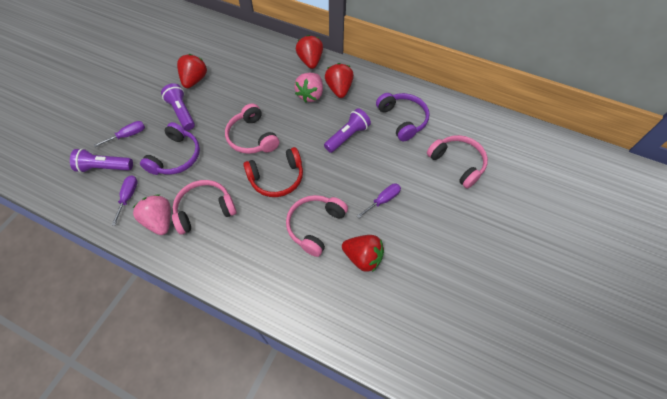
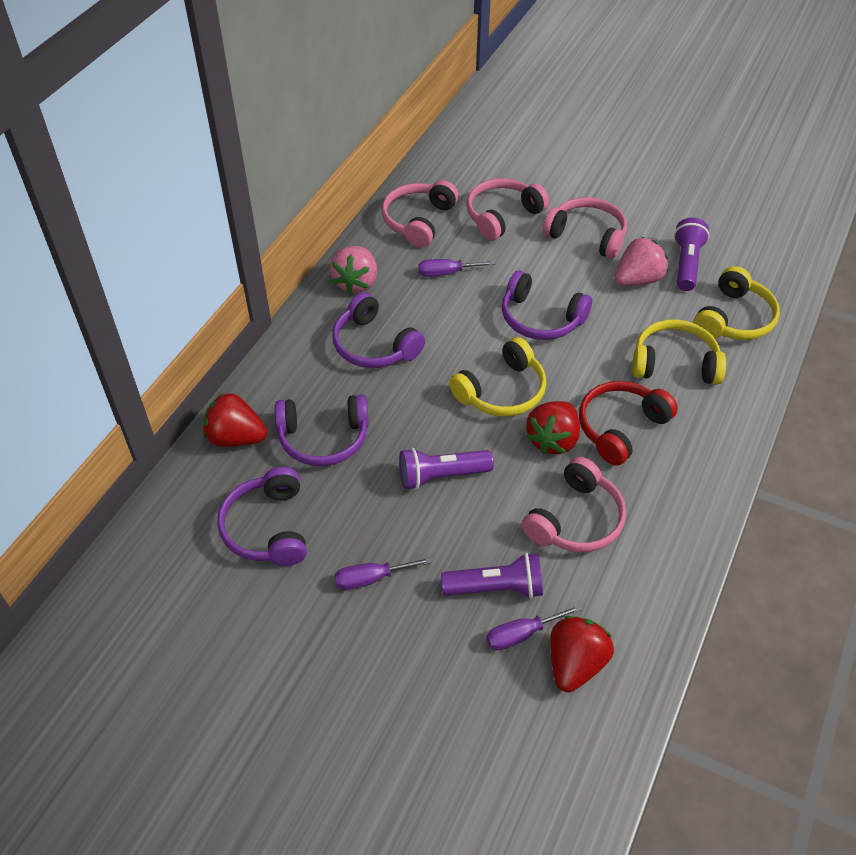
purple headphones: [140,122,200,175] [376,93,430,142] = 2 -> [217,467,307,566] [275,394,369,466] [332,292,425,368] [502,271,592,340] = 4
red strawberry: [177,54,207,88] [296,35,323,69] [325,63,354,98] [342,235,384,272] = 4 -> [203,392,267,447] [526,401,580,454] [550,616,614,692] = 3
yellow headphones: none = 0 -> [449,337,546,416] [632,320,726,385] [694,266,780,340] = 3

